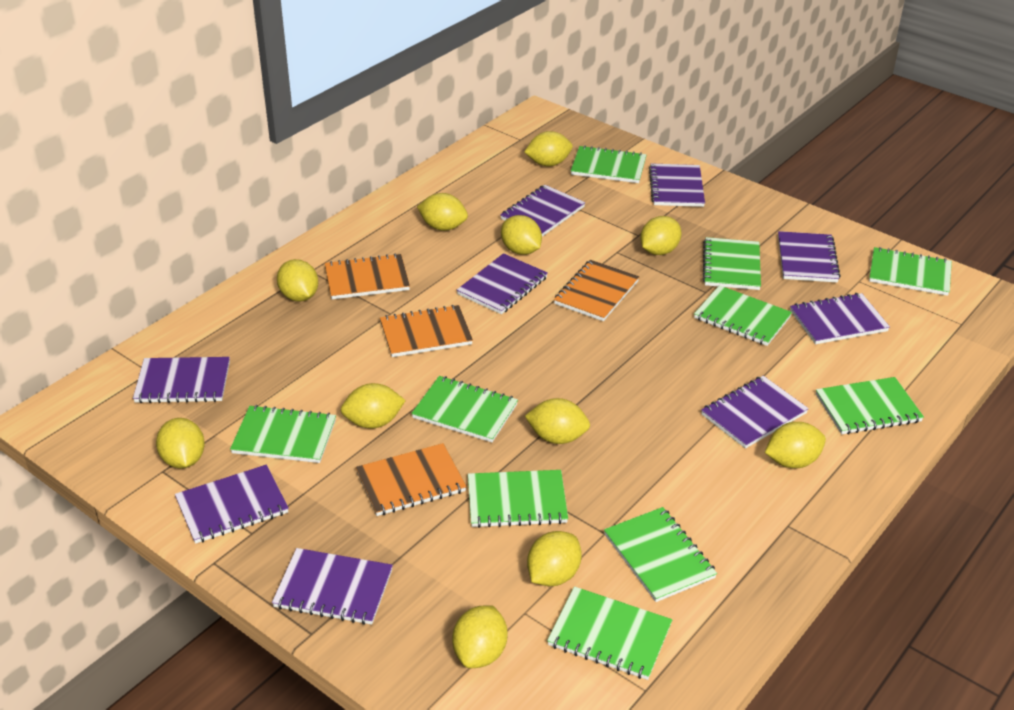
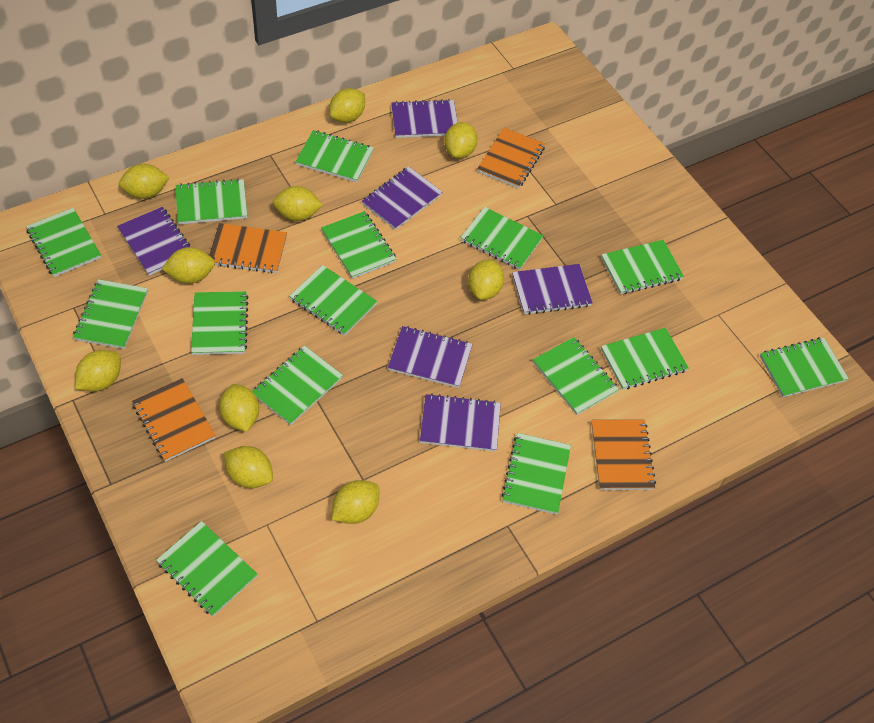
green notebook: [230,405,336,463] [411,376,518,442] [468,470,568,528] [547,586,672,680] [571,145,647,183] [604,507,717,602] [694,285,792,346] [703,237,761,290] [816,377,924,434] [869,247,952,296] = 10 -> [26,208,101,277] [73,279,148,349] [156,521,258,616] [175,179,247,224] [191,291,249,355] [252,345,343,425] [290,265,377,336] [295,130,374,182] [321,211,396,279] [461,207,544,270] [501,433,571,515] [533,337,619,415] [601,240,684,294] [601,328,689,390] [760,337,849,397] = 15
purple notebook: [133,357,230,403] [175,464,289,544] [272,548,393,625] [457,253,548,314] [501,185,585,237] [649,163,705,207] [701,376,809,449] [778,231,841,283] [790,293,890,344] = 9 -> [117,207,190,276] [362,166,442,230] [388,326,473,388] [391,99,458,138] [420,393,501,452] [512,264,593,315] = 6
yellow lemon: [156,418,205,469] [277,259,318,302] [341,383,406,428] [417,193,468,231] [452,605,507,668] [501,215,542,255] [524,131,573,166] [525,398,590,444] [527,531,582,586] [640,216,682,255] [765,422,826,468] = 11 -> [75,350,121,391] [119,164,169,199] [162,247,215,284] [219,384,259,432] [224,446,273,488] [273,186,323,221] [329,88,365,123] [332,480,380,524] [444,122,478,159] [468,259,504,300] = 10

